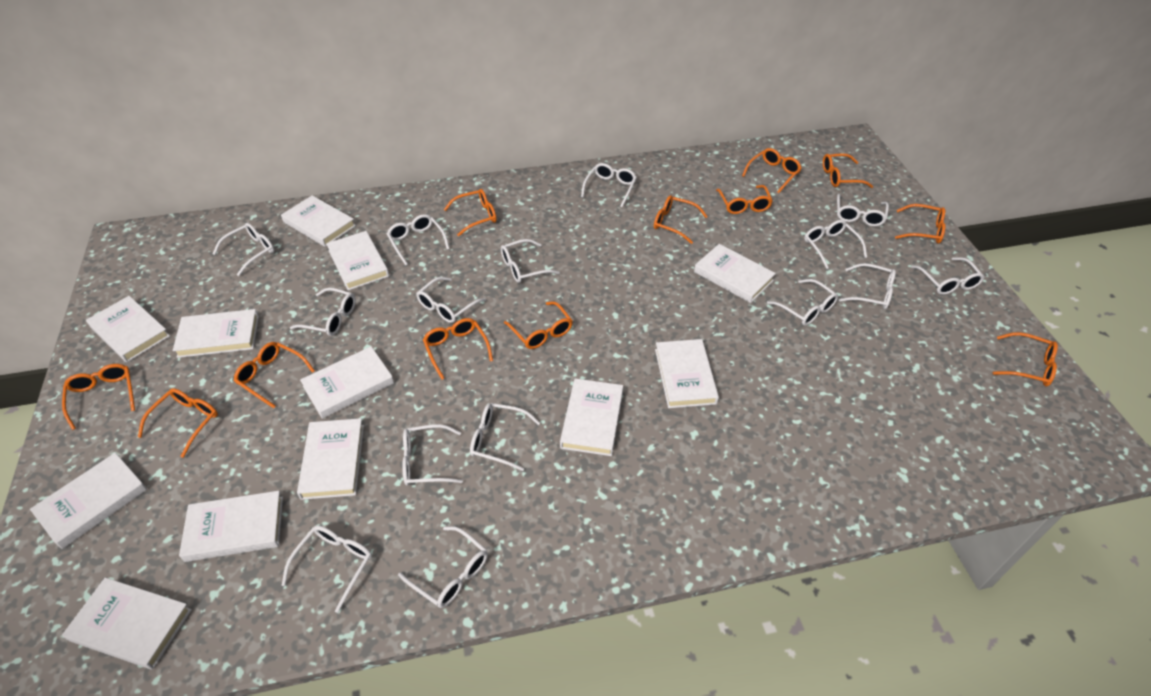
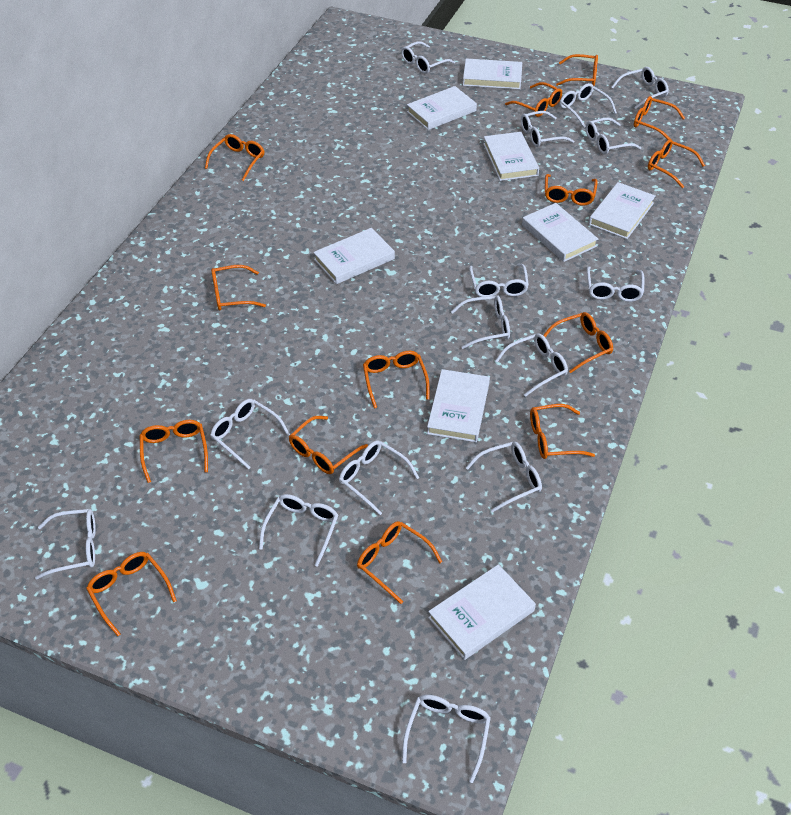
orange glasses: [62,364,135,430] [138,388,218,458] [234,342,315,408] [423,318,493,379] [444,189,496,236] [504,301,573,349] [654,195,708,244] [716,185,773,214] [742,148,802,193] [823,153,873,188] [895,204,946,243] [993,332,1058,386] = 12 -> [86,552,177,636] [140,420,208,483] [205,134,264,181] [211,265,266,310] [289,416,368,474] [357,521,442,604] [363,351,430,409] [505,82,562,117] [530,404,595,459] [543,312,613,373] [545,174,598,206] [556,54,598,86] [634,96,685,140] [648,139,705,188] = 14
white book: [30,453,147,549] [62,578,192,670] [86,296,170,362] [173,309,259,358] [179,491,283,562] [281,195,356,247] [297,418,364,500] [300,346,394,419] [326,231,389,290] [560,378,623,456] [655,339,719,408] [694,244,776,303] = 12 -> [313,228,395,284] [407,86,477,130] [427,369,490,442] [428,564,536,660] [463,58,522,89] [483,132,539,181] [522,203,598,262] [589,182,655,239] = 8

